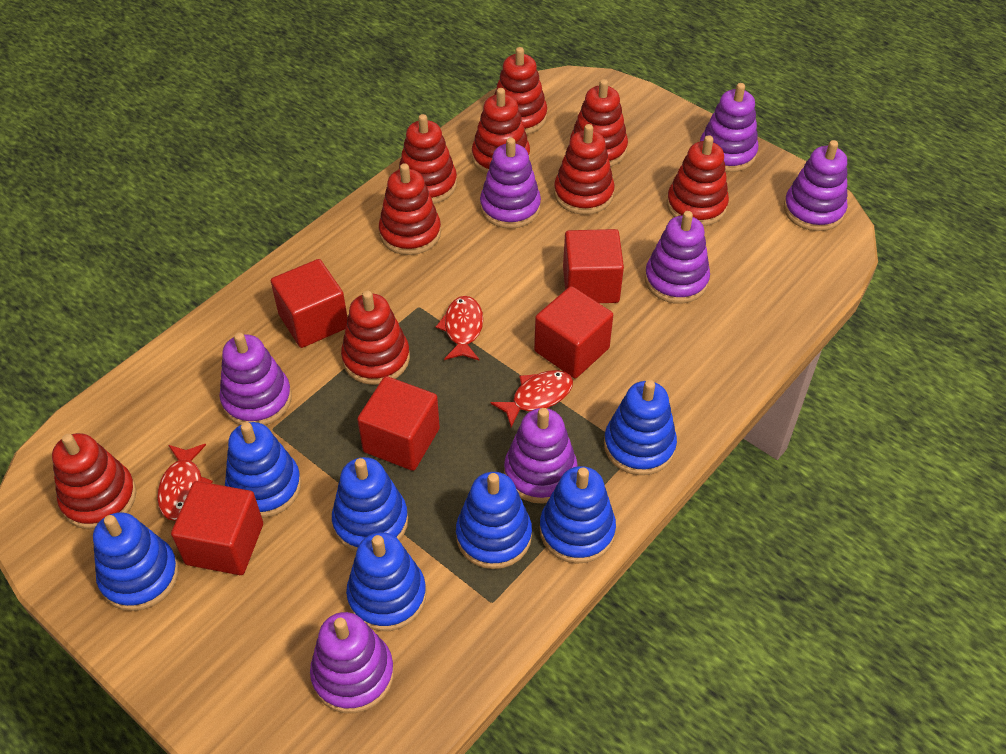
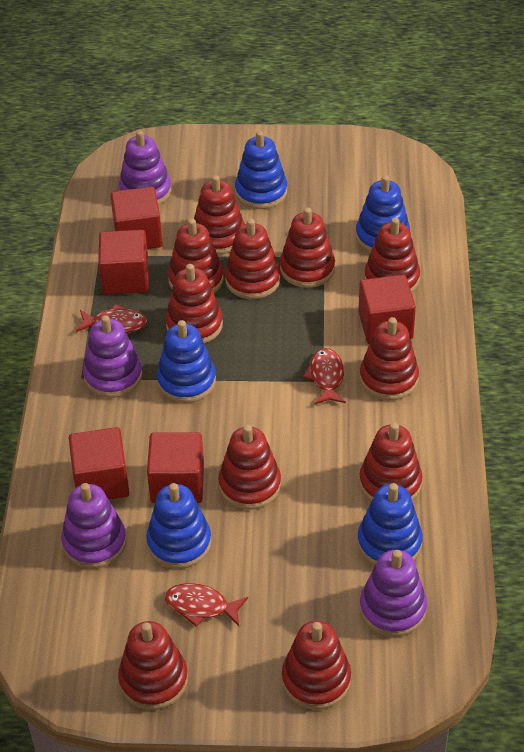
blue stacking toy: [93,512,178,611] [225,422,301,518] [332,457,408,552] [346,532,426,631] [456,472,532,569] [540,466,616,564] [604,380,677,475] = 7 -> [146,483,212,569] [157,320,216,403] [235,131,287,209] [356,175,410,253] [357,483,423,566] = 5
purple stacking toy: [220,332,292,425] [310,612,394,713] [480,138,541,229] [504,408,578,504] [645,211,710,304] [700,83,758,172] [784,140,847,231] = 7 -> [61,483,127,569] [83,315,142,398] [119,130,172,205] [360,550,427,637] = 4
red stacking toy: [52,433,136,529] [341,290,410,385] [379,163,441,255] [398,114,457,204] [472,88,530,175] [494,47,547,135] [554,124,615,215] [570,79,628,167] [667,135,729,226] = 9 -> [118,621,188,710] [165,264,223,344] [168,218,224,293] [194,175,245,254] [218,425,281,510] [225,219,280,299] [280,207,335,288] [282,621,351,710] [359,422,422,501] [360,317,419,400] [364,218,420,293] = 11

